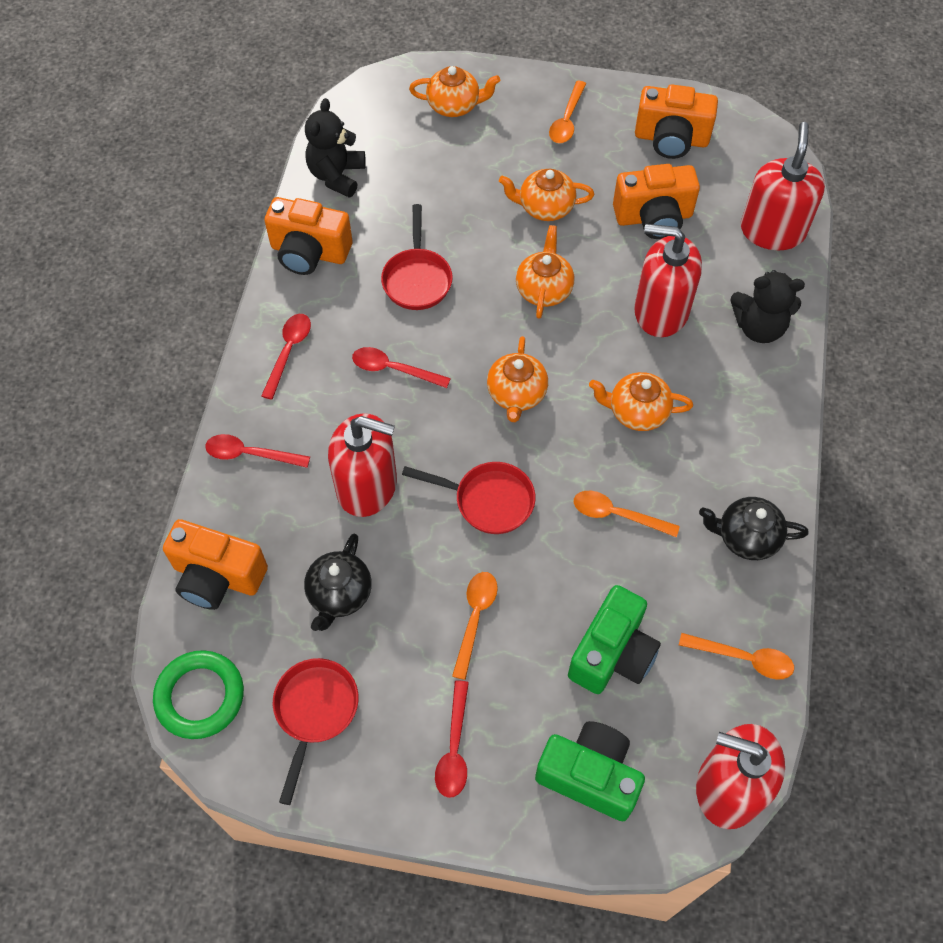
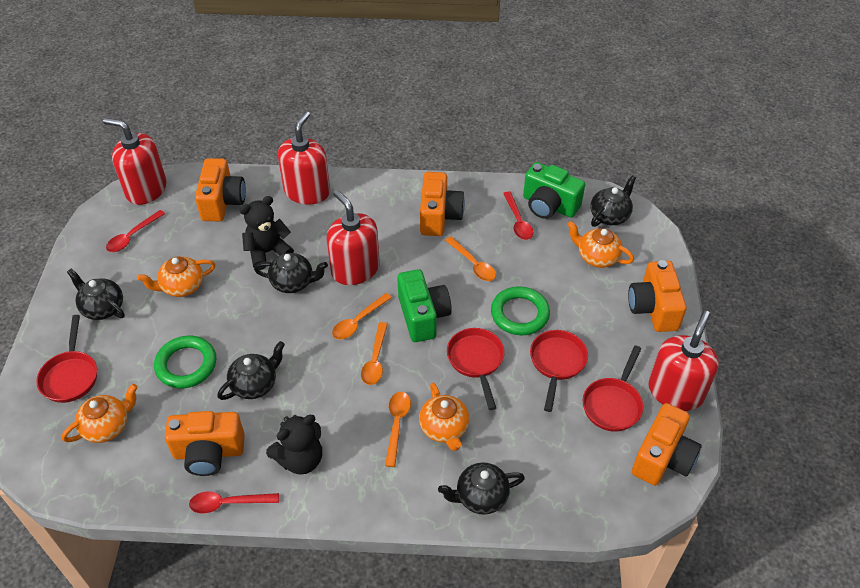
black teapot: [304,534,372,631] [699,497,809,560] = 2 -> [67,269,125,320] [217,341,285,400] [254,253,328,293] [438,462,525,515] [590,175,636,227] = 5
green ring: [153,650,244,739] = 1 -> [154,336,216,388] [491,286,550,335] = 2
orange camera: [163,519,268,610] [264,197,352,275] [613,164,700,239] [635,84,718,159] = 4 -> [165,411,245,476] [195,158,246,221] [420,172,465,236] [628,260,687,332] [632,403,702,486] = 5
orange teapot: [409,66,500,117] [487,336,548,422] [499,169,594,221] [516,225,574,319] [589,372,693,431] = 5 -> [62,384,138,443] [137,256,216,297] [419,383,469,451] [567,221,634,268] = 4
red pan: [273,658,358,805] [381,204,453,310] [402,462,535,534] = 3 -> [36,315,97,403] [447,328,505,410] [530,330,588,412] [583,345,643,432] = 4
red spoon: [205,434,310,468] [261,314,311,400] [352,347,451,388] [435,681,469,798] = 4 -> [106,210,165,252] [189,491,279,514] [503,192,533,240] = 3

